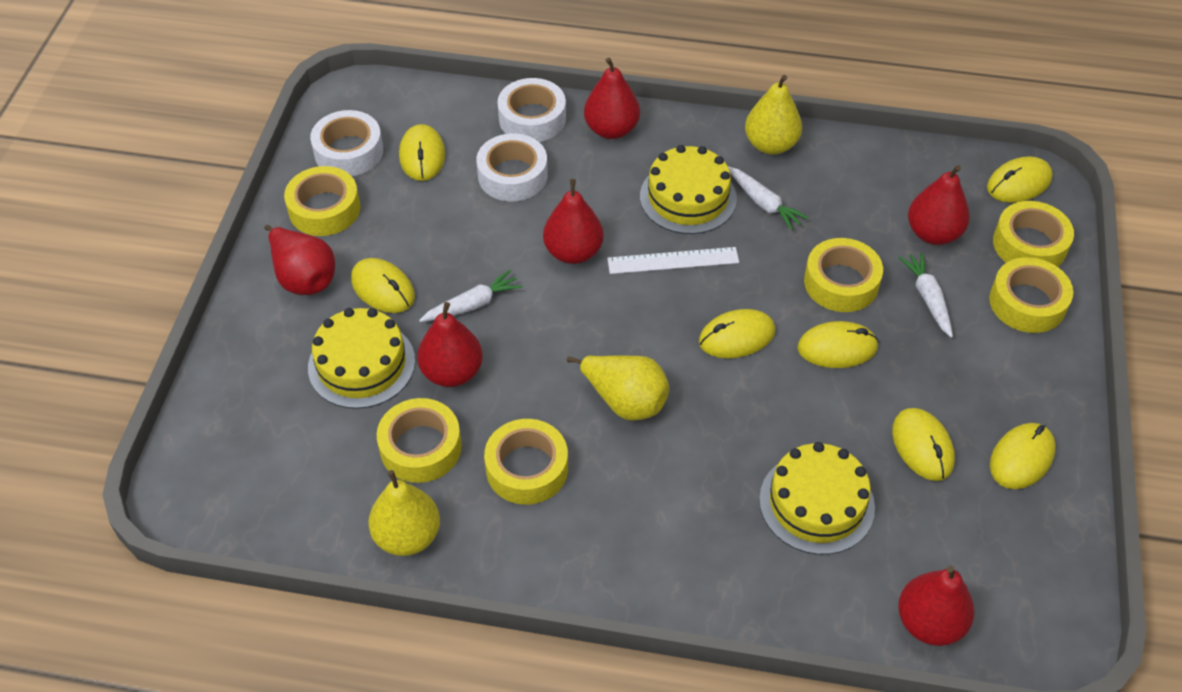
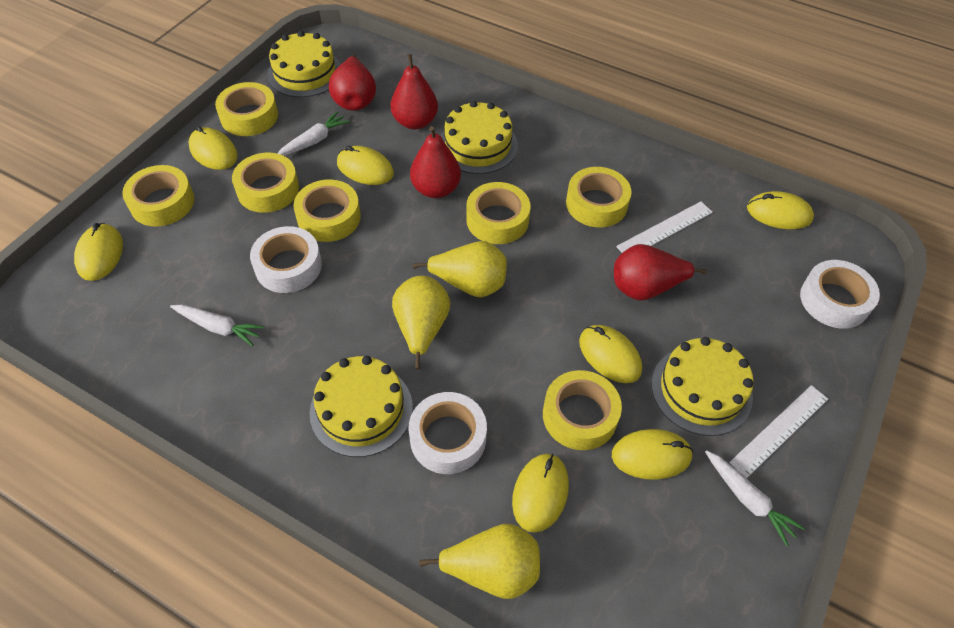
red pear: [264,225,335,295] [417,302,483,387] [543,179,604,264] [584,58,640,139] [898,566,974,646] [908,165,970,245] = 6 -> [329,55,376,111] [391,54,438,129] [410,126,461,198] [614,244,707,301] = 4
white ruler: [607,247,739,274] = 1 -> [616,201,713,253] [729,385,828,478] = 2
yellow cake: [308,308,415,409] [640,145,737,234] [759,442,875,555] = 3 -> [267,31,341,97] [310,356,413,457] [441,101,518,174] [651,337,754,436] = 4
yellow tape: [284,166,360,236] [377,398,462,483] [484,419,568,505] [804,238,883,312] [989,257,1073,333] [993,201,1074,267] = 6 -> [122,165,195,226] [215,82,278,136] [232,153,299,213] [293,179,361,242] [466,182,530,244] [543,370,622,450] [566,167,631,228] = 7

